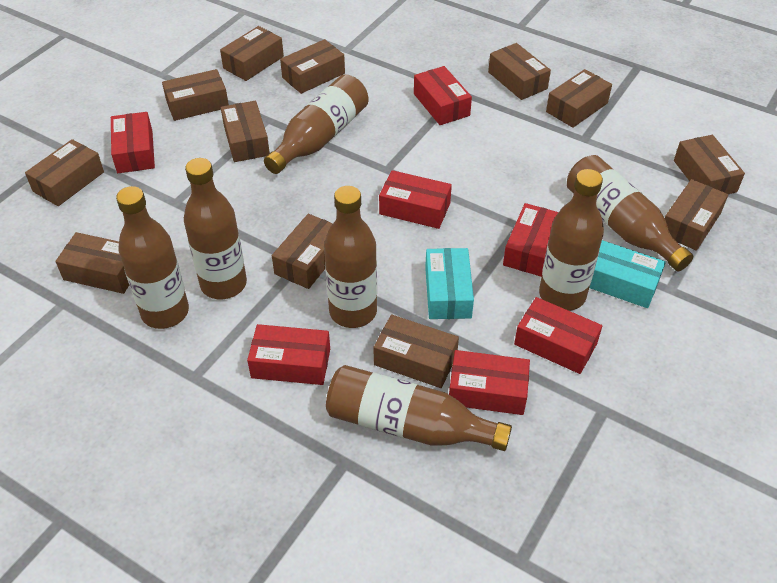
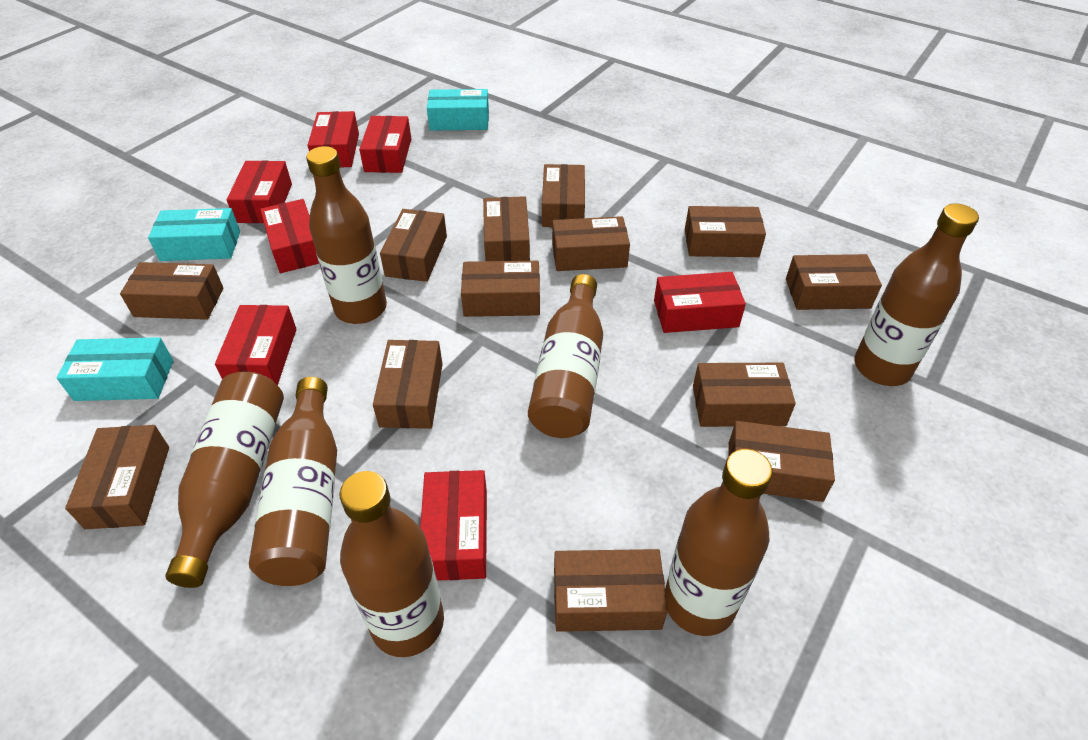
brown box: [25,139,104,206] [55,232,129,294] [162,69,229,121] [220,26,284,81] [221,101,270,162] [272,214,333,289] [280,39,345,94] [373,315,459,388] [488,43,551,100] [546,69,612,128] [665,179,728,251] [674,135,745,194] = 12 -> [65,425,169,529] [120,262,223,320] [373,340,443,429] [380,209,447,282] [461,261,540,317] [483,196,530,261] [542,164,585,227] [552,216,630,271] [554,549,668,632] [685,206,766,257] [693,363,796,427] [728,421,835,502] [786,254,882,310] = 13
turquoise box: [425,248,474,319] [589,240,666,308] = 2 -> [57,337,173,401] [148,208,240,261] [427,89,489,131] = 3

